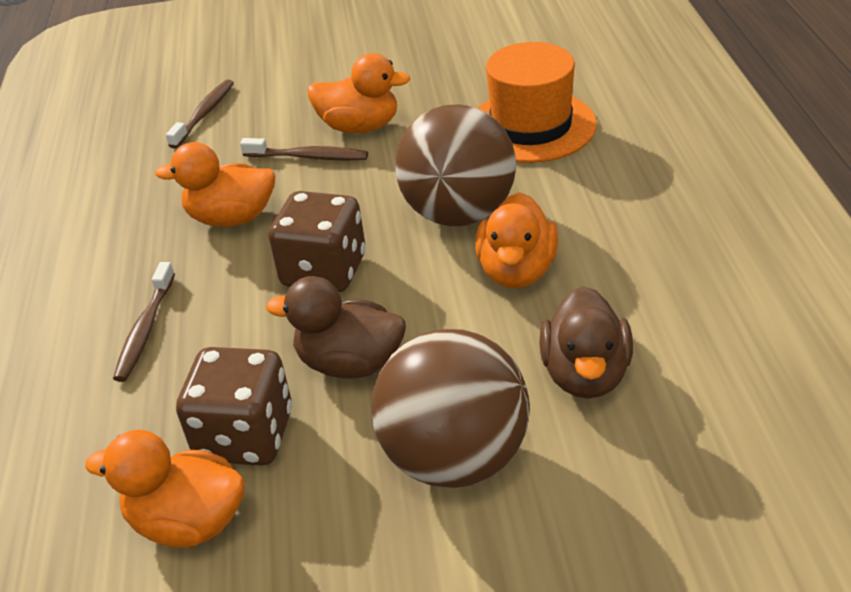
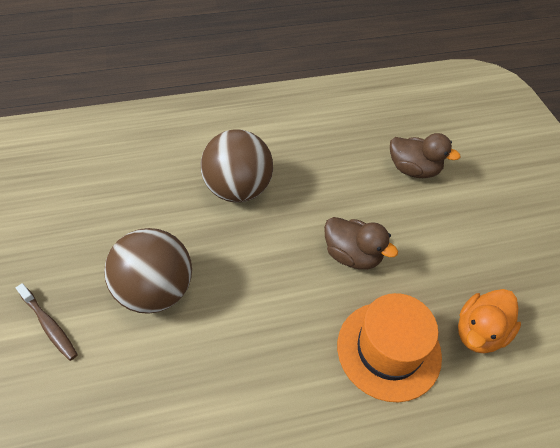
brown dice: [176,347,292,466] [269,191,366,292] = 2 -> none = 0
brown toothbrush: [113,262,175,382] [166,79,234,149] [240,138,368,160] = 3 -> [16,283,78,361] = 1
orange duck: [85,430,245,548] [155,142,275,226] [308,53,410,133] [475,192,558,288] = 4 -> [458,289,521,353] = 1

